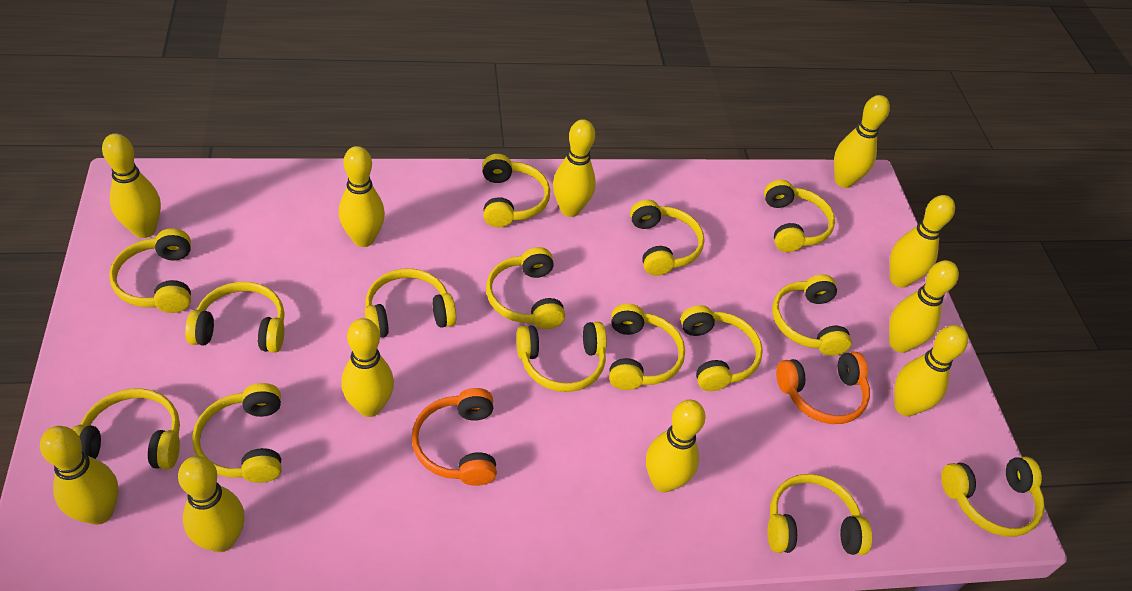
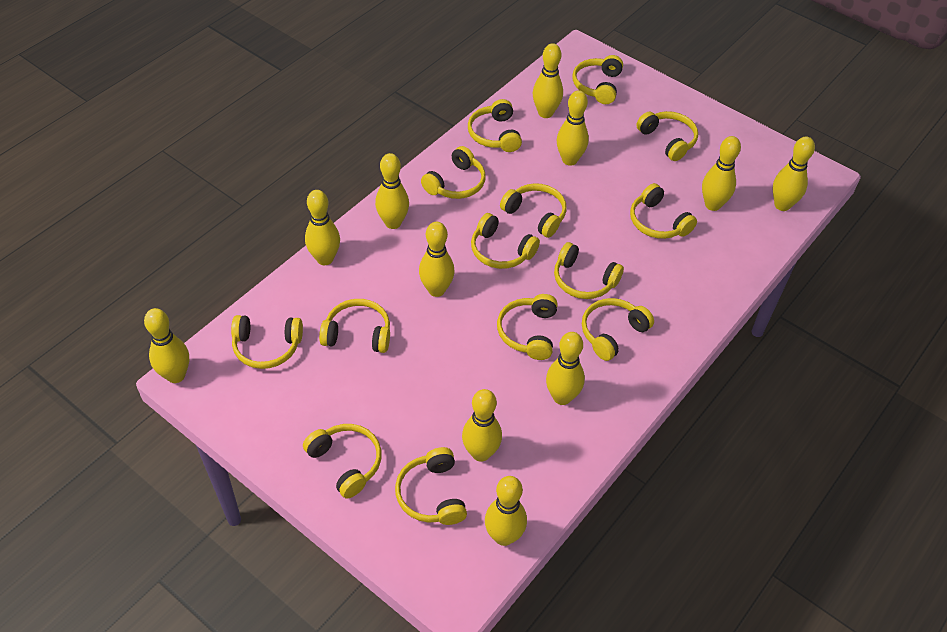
orange headphones: [411,388,497,486] [776,352,870,424] = 2 -> none = 0
yellow headphones: [72,388,180,469] [109,228,191,313] [185,282,285,353] [192,383,282,483] [365,268,456,338] [482,154,550,227] [486,247,565,329] [516,322,607,392] [609,304,685,390] [630,200,704,276] [681,305,763,391] [764,179,835,252] [767,474,872,555] [772,274,852,356] [941,456,1045,537] = 15 -> [231,315,303,369] [303,424,382,499] [319,299,390,353] [395,447,467,525] [421,146,486,199] [468,99,522,152] [471,213,540,269] [497,294,558,360] [500,183,567,238] [554,242,624,299] [572,55,623,104] [582,298,654,361] [630,183,697,239] [636,111,698,161] = 14

